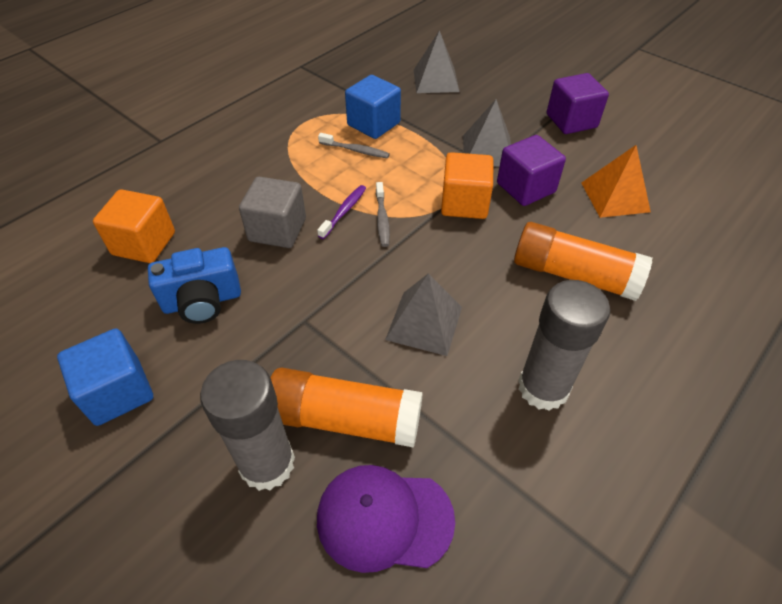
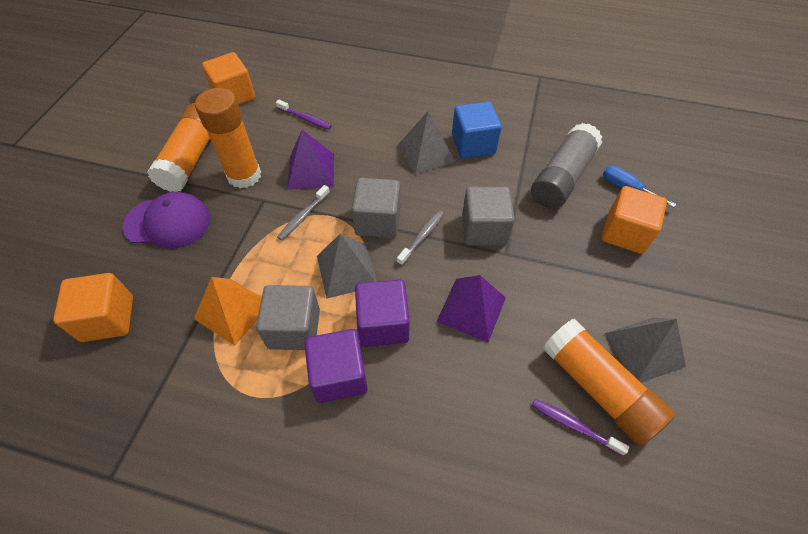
blue camera: [148,247,241,324] = 1 -> none = 0
blue cube: [57,328,153,426] [345,75,401,139] = 2 -> [452,101,502,159] = 1
blue screwdriver: none = 0 -> [603,166,676,207] = 1
grey cube: [239,177,306,248] = 1 -> [256,285,320,350] [351,178,400,238] [462,187,515,245] = 3
grey glue stick: [200,360,295,491] [518,280,610,411] = 2 -> [531,123,603,209] = 1
orange cube: [93,189,175,263] [441,152,493,219] = 2 -> [53,273,133,342] [202,52,255,105] [601,186,667,254] = 3
orange glue stick: [271,368,423,447] [514,222,652,301] = 2 -> [147,103,211,192] [195,88,261,188] [543,319,675,446] = 3
purple pyramid: none = 0 -> [287,130,334,190] [436,275,506,342] = 2
purple toothbrush: [317,185,366,239] = 1 -> [276,100,332,130] [532,399,629,456] = 2

